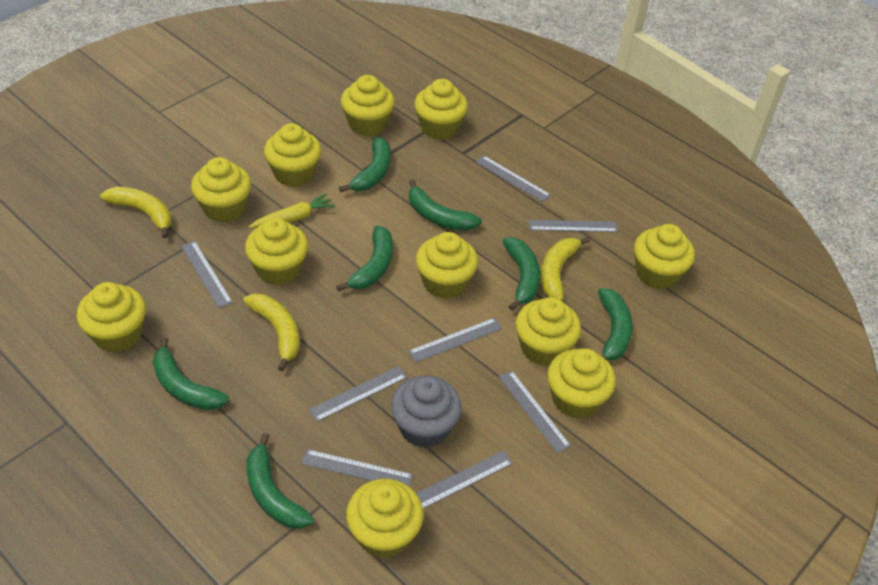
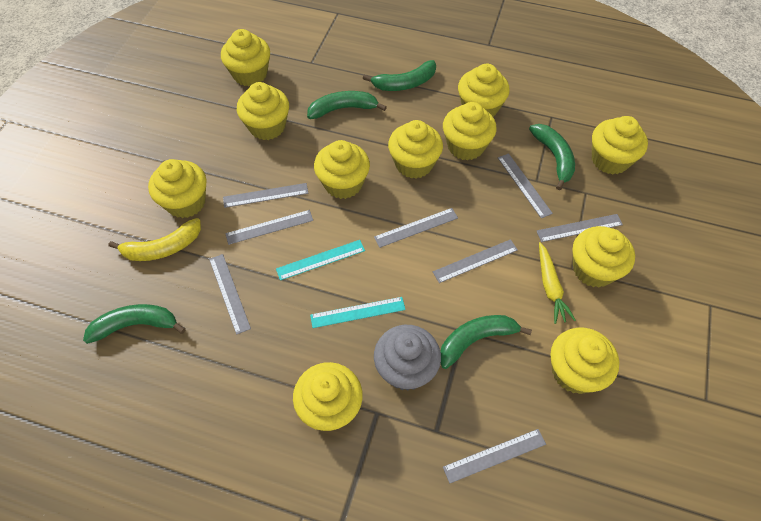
green banana: [152,338,229,410] [246,433,314,529] [336,225,393,291] [339,137,391,192] [409,179,482,231] [503,237,540,311] [598,288,633,360] = 7 -> [83,304,186,344] [307,91,387,119] [363,60,436,91] [440,315,532,369] [529,124,575,190] = 5
turquoise ruler: none = 0 -> [276,240,365,280] [310,297,406,328] = 2
yellow banana: [100,187,172,238] [243,293,300,371] [541,237,590,301] = 3 -> [108,218,201,261] = 1

